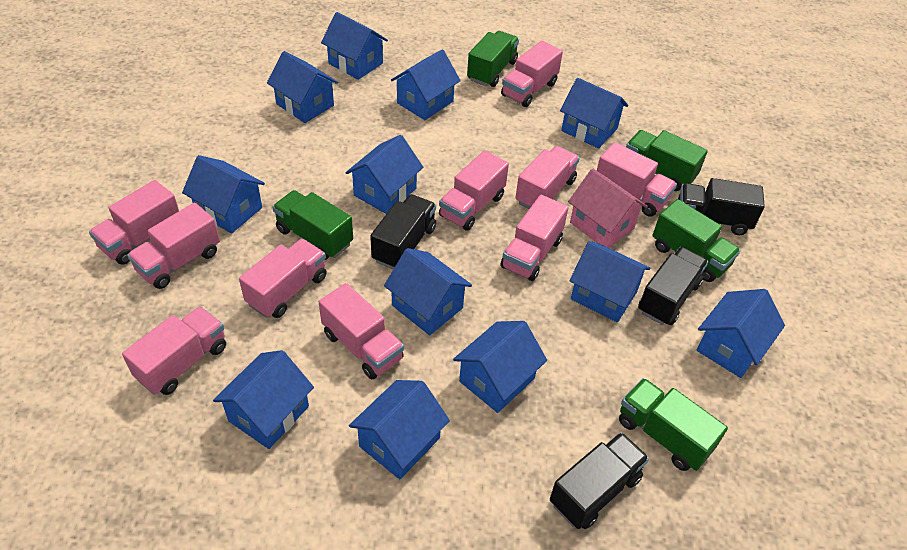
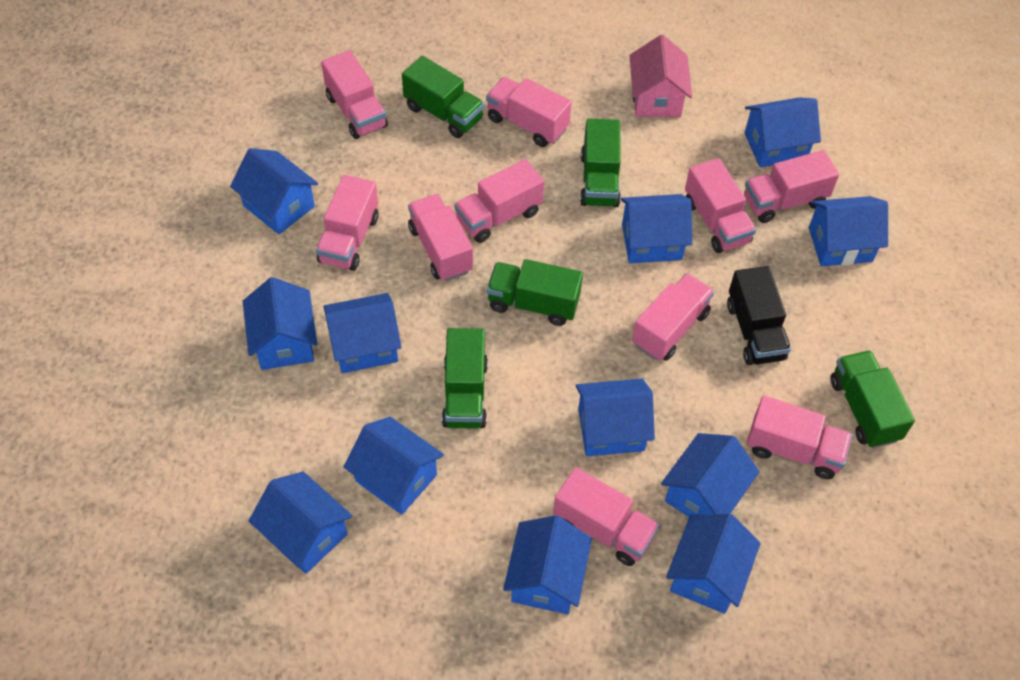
black truck: [370,194,436,269] [550,432,649,529] [638,247,708,325] [678,178,765,235] = 4 -> [727,266,791,365] = 1

